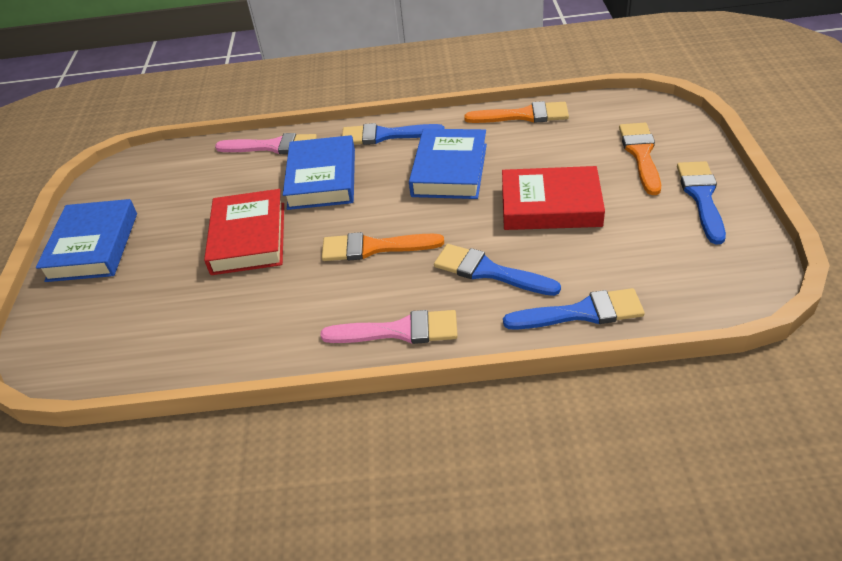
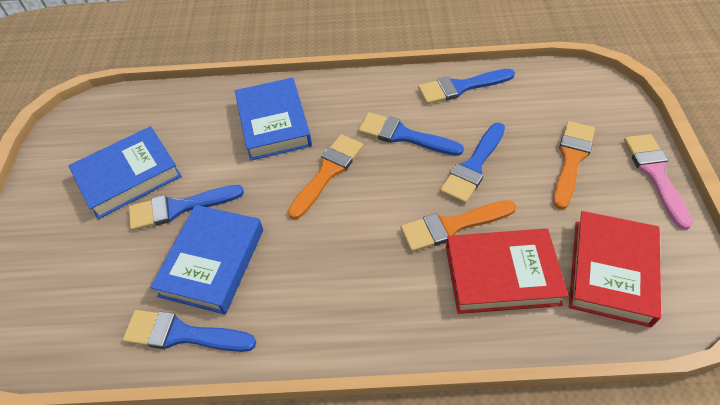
blue brush: [342,123,445,145] [434,244,561,296] [503,288,645,330] [677,161,726,244] = 4 -> [123,310,256,352] [129,185,244,231] [359,112,464,156] [418,69,515,104] [440,122,505,204] = 5
pink brush: [215,133,317,154] [320,310,458,344] = 2 -> [624,134,693,230] = 1

